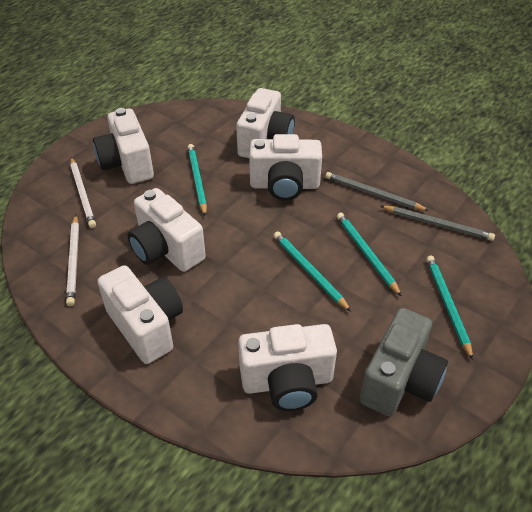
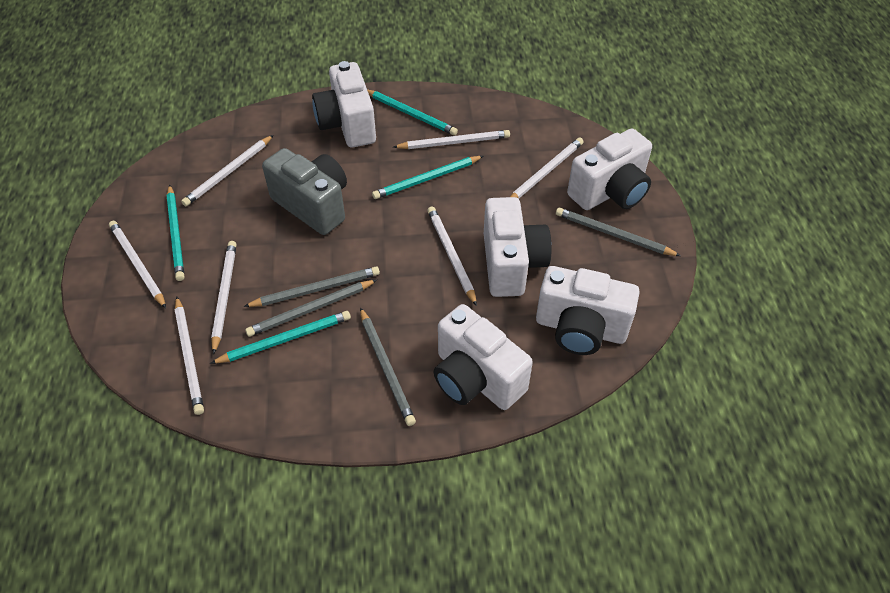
grey pencil: [325,172,429,211] [380,206,495,241] = 2 -> [244,267,380,307] [245,280,377,337] [360,307,416,426] [556,208,681,256] = 4
white camera: [93,108,154,184] [98,265,183,364] [127,188,206,272] [236,88,295,158] [238,324,337,411] [249,134,322,201] = 6 -> [312,61,376,147] [434,304,533,410] [484,197,552,297] [536,266,640,355] [567,128,652,210] = 5
white pencil: [66,215,79,306] [70,157,96,228] = 2 -> [109,221,166,308] [175,296,204,415] [181,135,273,206] [211,241,237,355] [393,130,510,149] [427,206,477,306] [510,138,584,199] = 7

